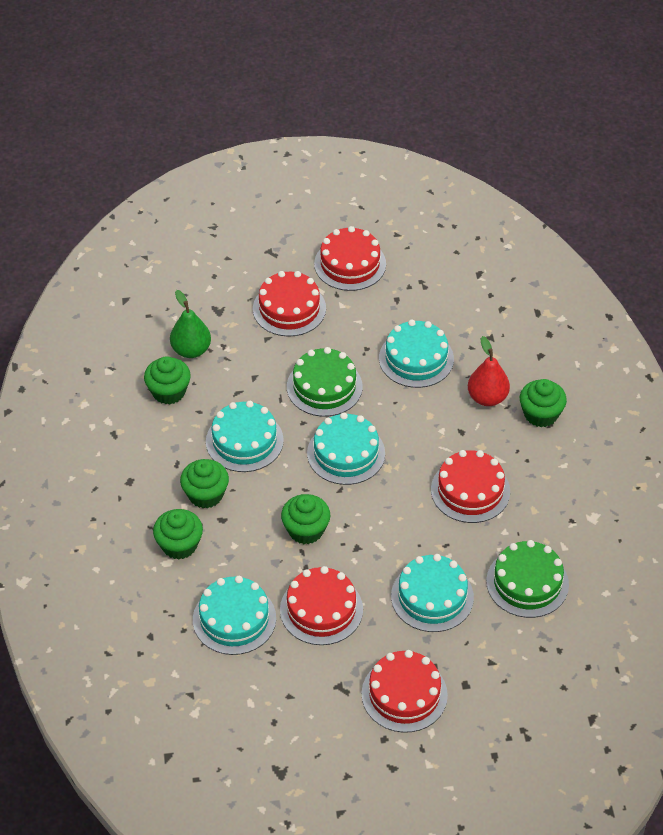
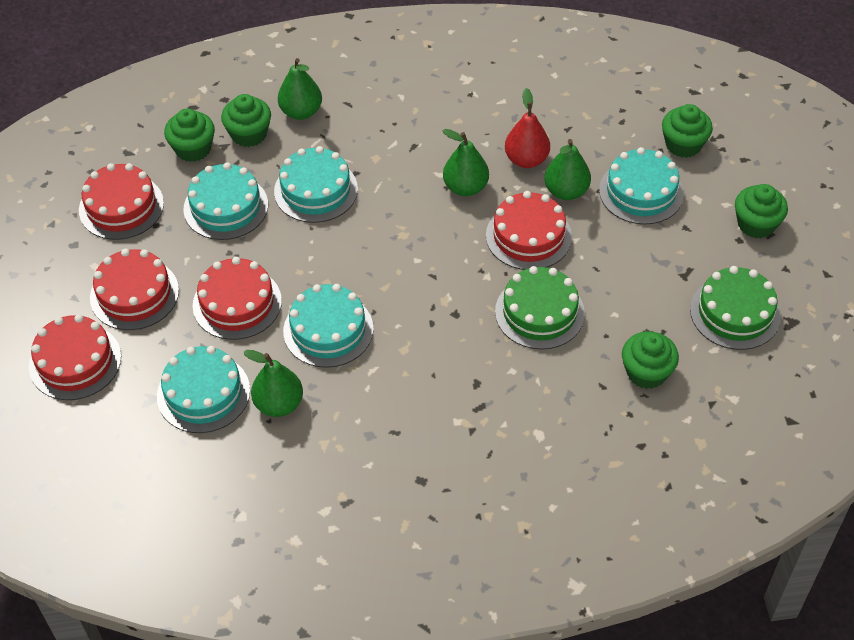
green pear: [170,290,211,358] = 1 -> [244,350,303,417] [278,58,322,120] [442,129,489,196] [544,139,591,200] = 4

